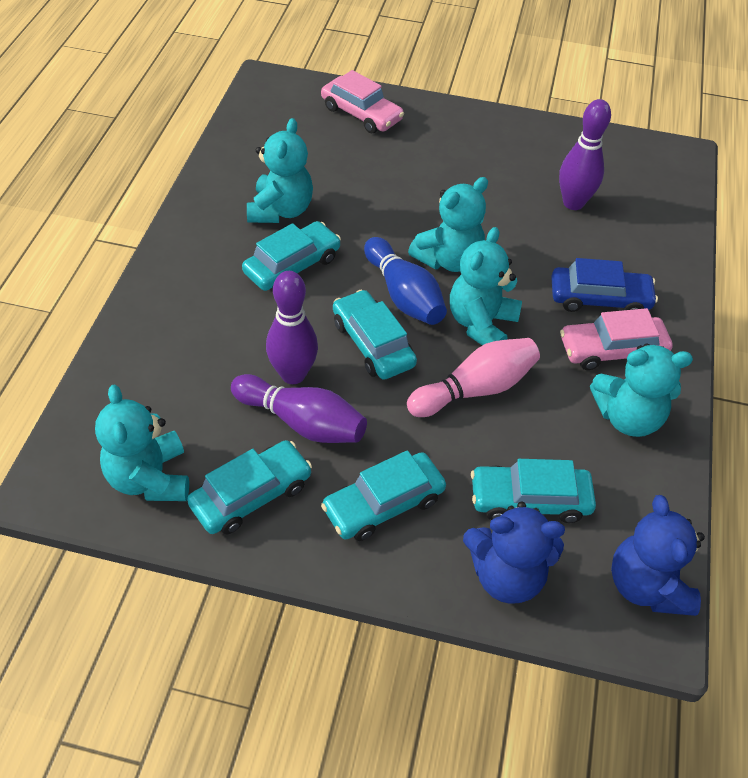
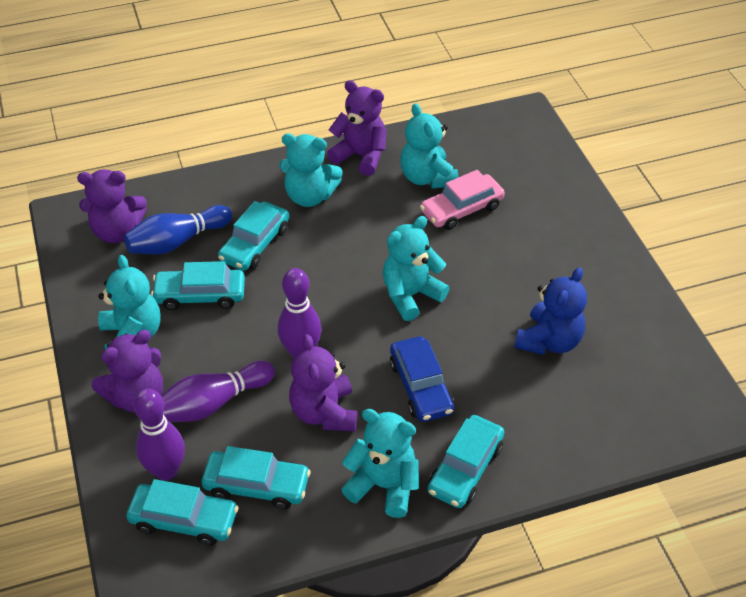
blue teddy bear: [463,502,565,604] [611,495,705,616] = 2 -> [514,267,587,355] = 1
pink bowling pin: [407,338,540,417] = 1 -> none = 0
pink car: [321,70,404,133] [560,308,673,370] = 2 -> [420,170,505,230] = 1
purple teddy bear: none = 0 -> [77,169,147,243] [91,330,163,412] [289,334,357,431] [327,80,387,176] = 4

